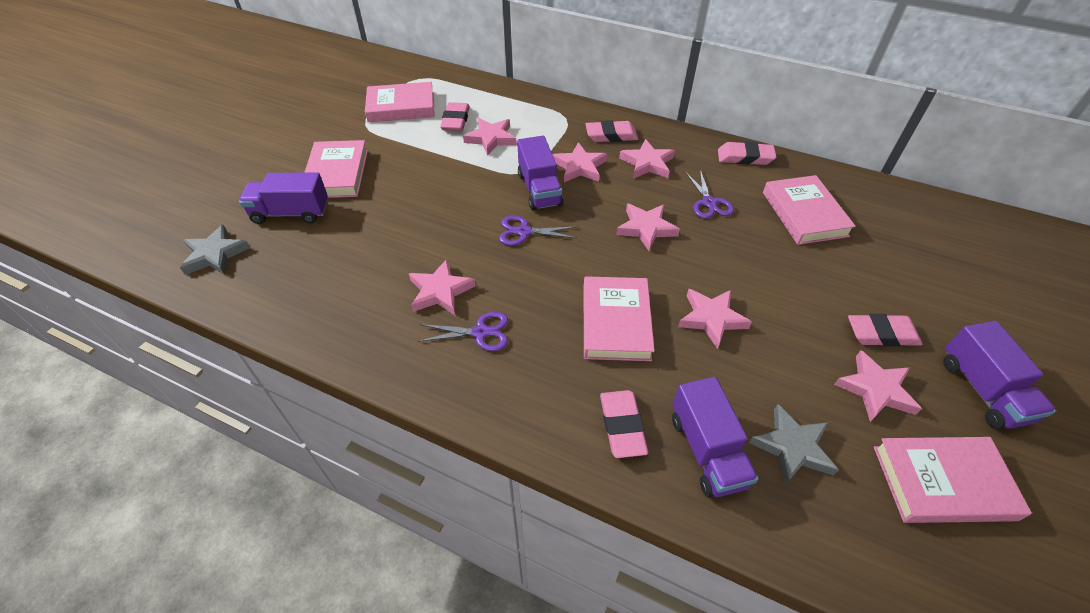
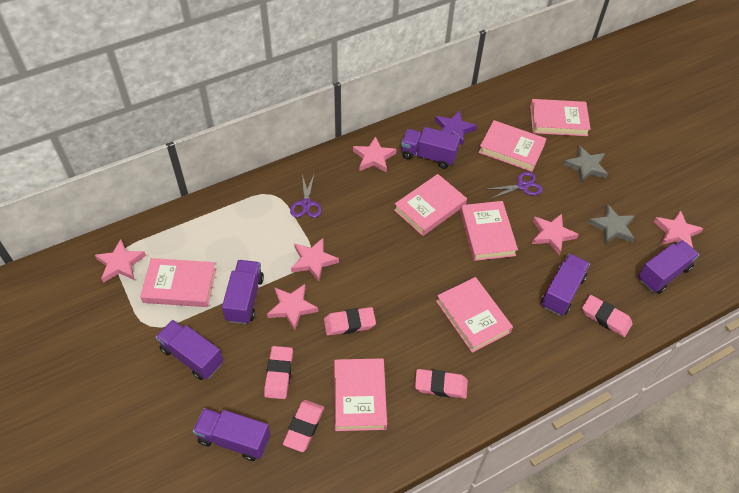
pink book: [304,140,368,198] [365,82,435,122] [584,276,655,361] [763,175,856,245] [874,437,1032,523] = 5 -> [140,258,216,307] [334,358,387,431] [394,174,467,236] [436,277,513,353] [460,201,518,261] [479,120,547,172] [530,99,591,136] = 7
pink star: [409,259,476,315] [463,118,517,156] [552,142,607,182] [616,204,680,251] [619,139,675,179] [678,289,752,349] [834,350,922,422] = 7 -> [95,239,146,283] [267,284,318,330] [291,238,339,281] [353,136,397,173] [532,214,579,255] [654,210,704,248] = 6
purple scissors: [418,312,508,351] [499,215,576,246] [685,170,734,219] = 3 -> [290,173,322,218] [488,172,543,199] = 2
purple star: none = 0 -> [435,110,477,146] = 1
purple truck: [239,172,328,224] [517,136,563,211] [672,377,759,498] [943,321,1056,429] = 4 -> [156,320,223,380] [193,408,271,461] [222,260,264,324] [401,127,460,169] [541,254,590,316] [638,240,700,294] = 6

